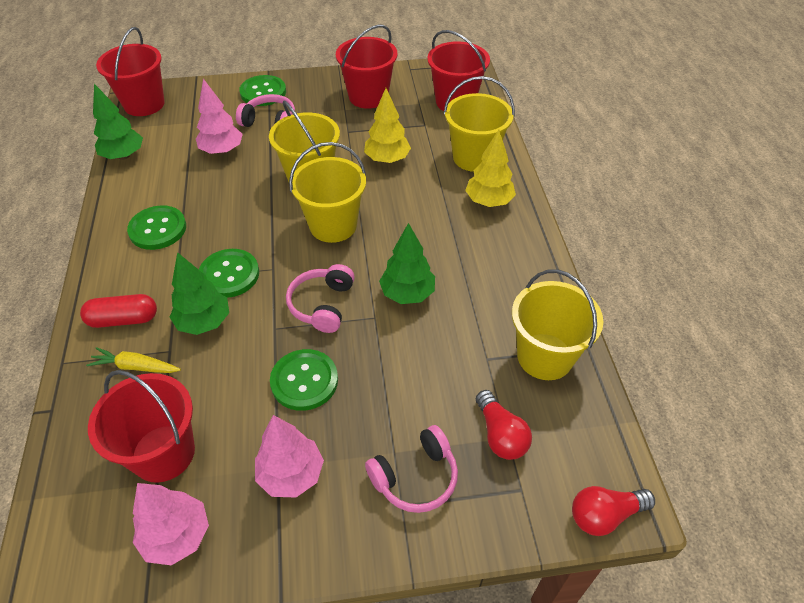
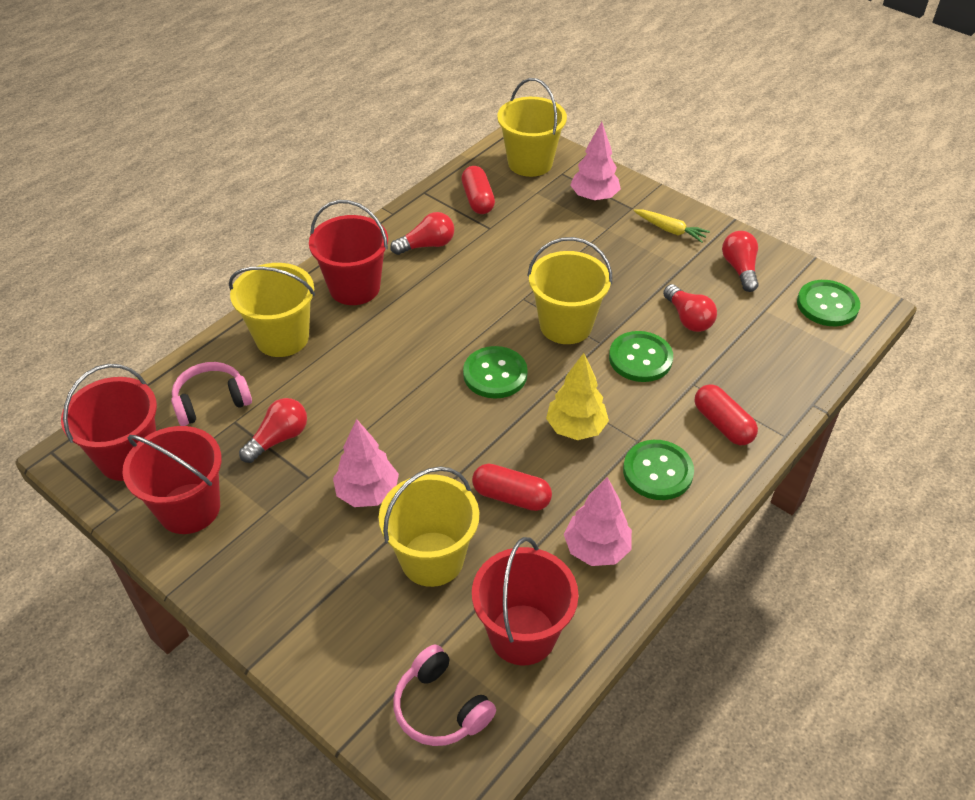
green tree: [93,84,143,160] [170,252,229,335] [379,223,435,304] = 3 -> none = 0
pink headphones: [236,94,295,127] [286,264,355,333] [365,425,458,513] = 3 -> [171,362,252,426] [393,645,496,746] = 2
red capsule: [80,294,157,328] = 1 -> [461,166,495,214] [472,464,552,511] [695,384,758,445] = 3
red light bulb: [476,390,532,460] [572,486,655,536] = 2 -> [239,398,307,463] [390,212,454,255] [663,284,717,332] [722,231,759,292] = 4
yellow tree: [364,88,411,163] [465,130,516,207] = 2 -> [546,353,609,440] = 1

